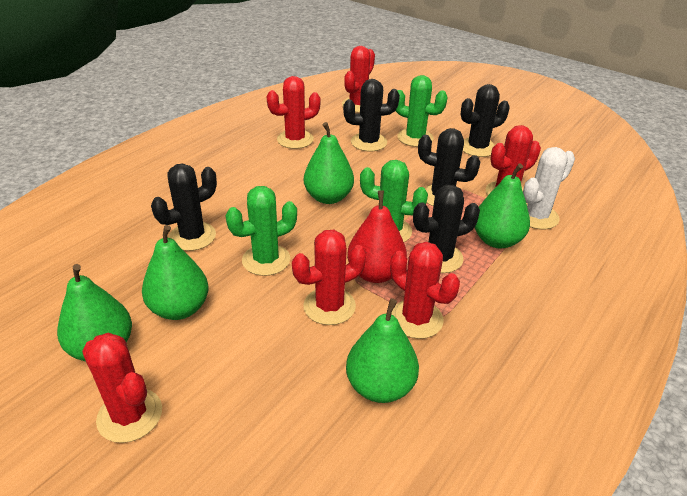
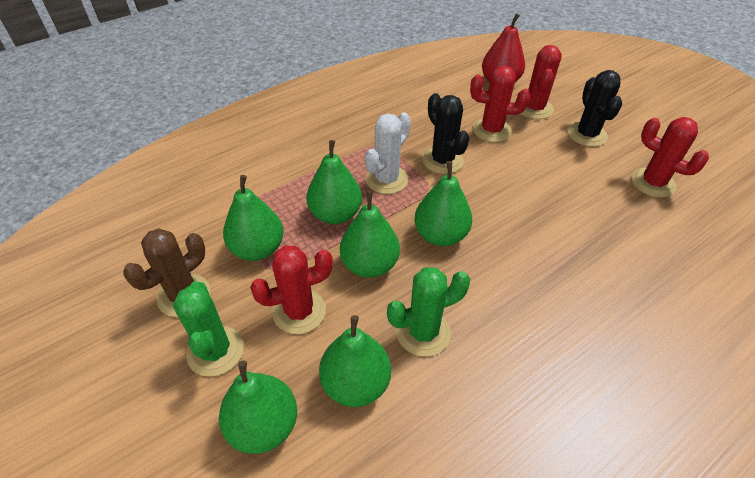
black cactus: [151,164,217,251] [343,79,400,151] [413,185,480,273] [418,128,480,206] [461,84,510,157] = 5 -> [422,93,469,174] [567,70,622,147] = 2
brown cactus: none = 0 -> [123,228,210,317] = 1
green cactus: [226,186,297,276] [360,160,428,242] [396,75,448,147] = 3 -> [173,281,244,377] [387,267,470,357] = 2
green pear: [57,264,132,361] [142,225,209,320] [304,122,354,204] [346,298,419,403] [475,164,530,248] = 5 -> [219,361,297,454] [223,175,284,261] [307,140,362,224] [319,315,391,407] [340,191,400,278] [414,161,472,246] = 6
red cactus: [82,333,162,443] [266,76,321,149] [292,230,366,325] [342,46,375,113] [390,242,460,339] [486,125,541,195] = 6 -> [250,246,333,334] [470,66,530,142] [520,45,562,119] [631,117,709,198] = 4

